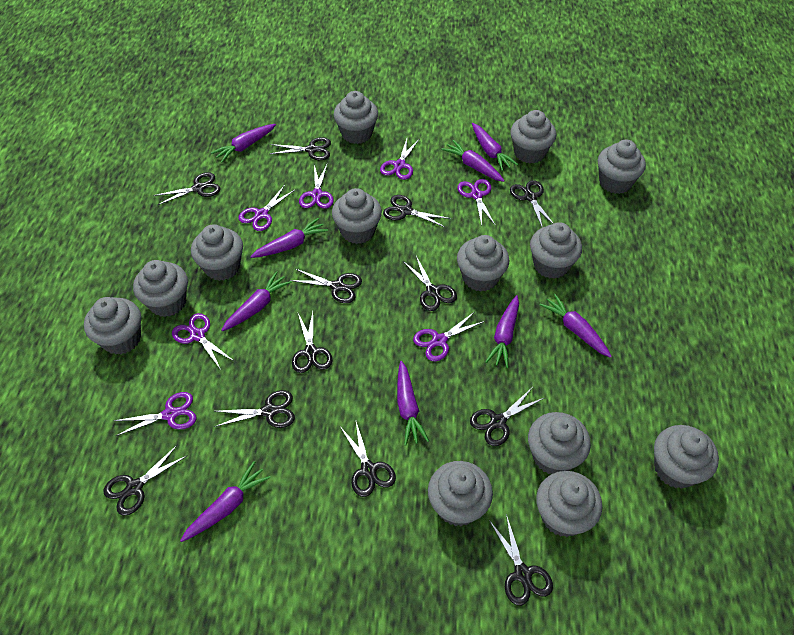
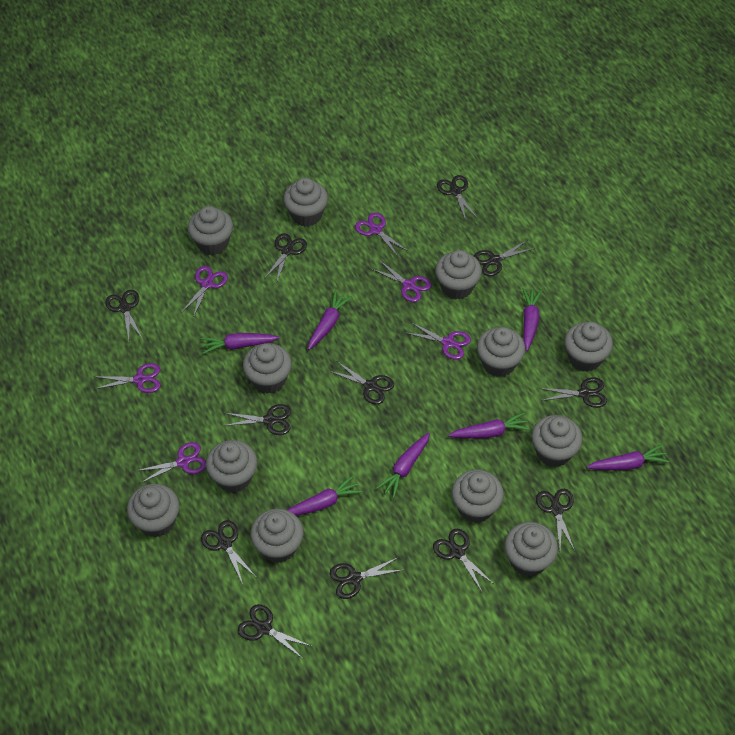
grey cupcake: [84,297,141,355] [133,260,188,317] [191,224,243,281] [332,188,382,244] [334,91,378,144] [428,461,493,526] [457,235,509,292] [510,110,556,163] [528,412,591,474] [530,222,582,279] [536,471,602,537] [598,139,646,194] [654,425,719,489] = 13 -> [127,484,180,537] [188,206,233,255] [206,440,257,493] [243,343,292,393] [250,509,304,563] [283,178,328,227] [435,250,482,299] [452,470,504,523] [477,327,525,377] [504,522,558,577] [532,415,582,467] [564,322,613,372] = 12
purple carrot: [180,461,271,542] [211,124,276,163] [222,271,292,331] [250,218,328,258] [397,361,429,446] [441,140,505,182] [472,123,518,171] [485,295,519,368] [540,294,612,358] = 9 -> [201,333,280,354] [287,476,363,516] [308,290,352,350] [376,433,430,498] [448,413,530,438] [523,288,542,351] [586,444,670,470] = 7
purple scissors: [114,392,197,436] [172,313,234,370] [239,185,295,231] [299,165,334,209] [380,138,420,180] [413,312,485,361] [457,179,495,226] = 7 -> [95,363,160,393] [136,442,206,483] [181,266,228,318] [355,212,409,258] [372,260,432,302] [407,322,471,360] = 6

